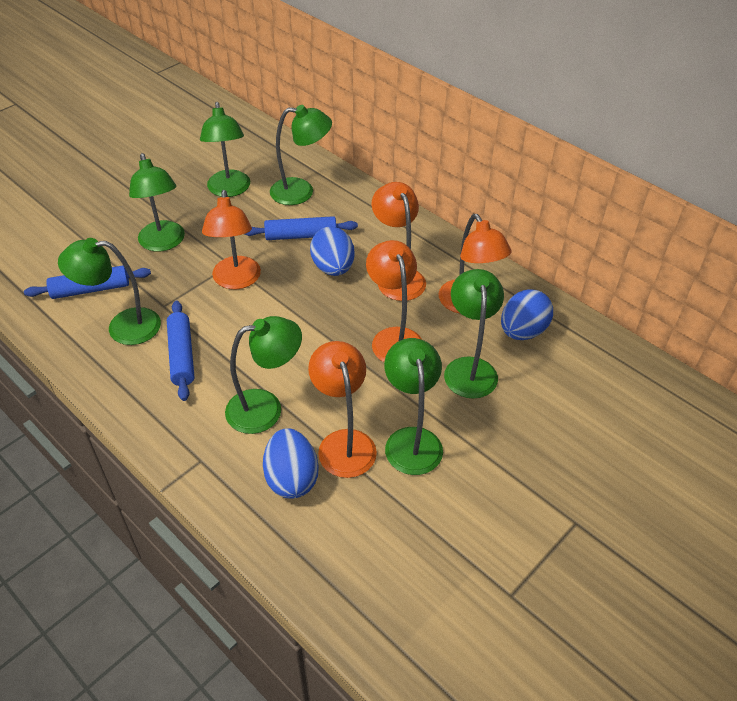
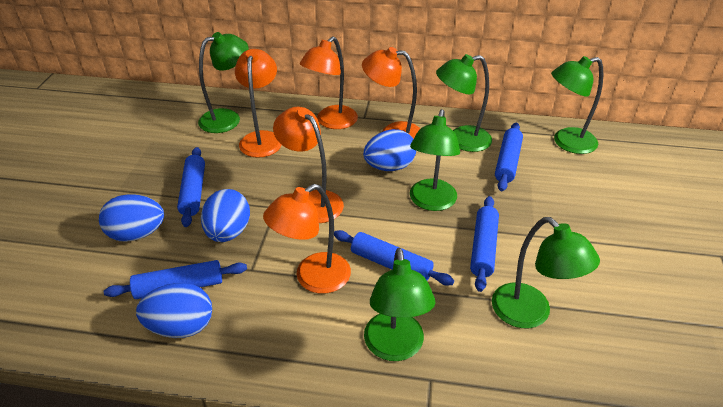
blue egg: [263,428,319,498] [310,227,355,276] [501,289,553,340] = 3 -> [99,194,164,242] [136,283,212,338] [201,189,250,242] [363,129,416,171] = 4
blue rolling pin: [24,265,151,299] [167,301,194,401] [245,216,358,240] = 3 -> [104,260,247,299] [177,147,205,227] [334,230,454,285] [470,196,499,292] [495,122,523,191] = 5
green lamp: [58,238,161,345] [129,153,185,251] [200,102,250,197] [225,316,302,434] [270,105,332,205] [384,338,443,475] [444,269,504,399] = 7 -> [198,32,248,133] [364,248,435,361] [410,109,460,211] [436,54,492,152] [492,217,600,328] [551,56,603,154] = 6

